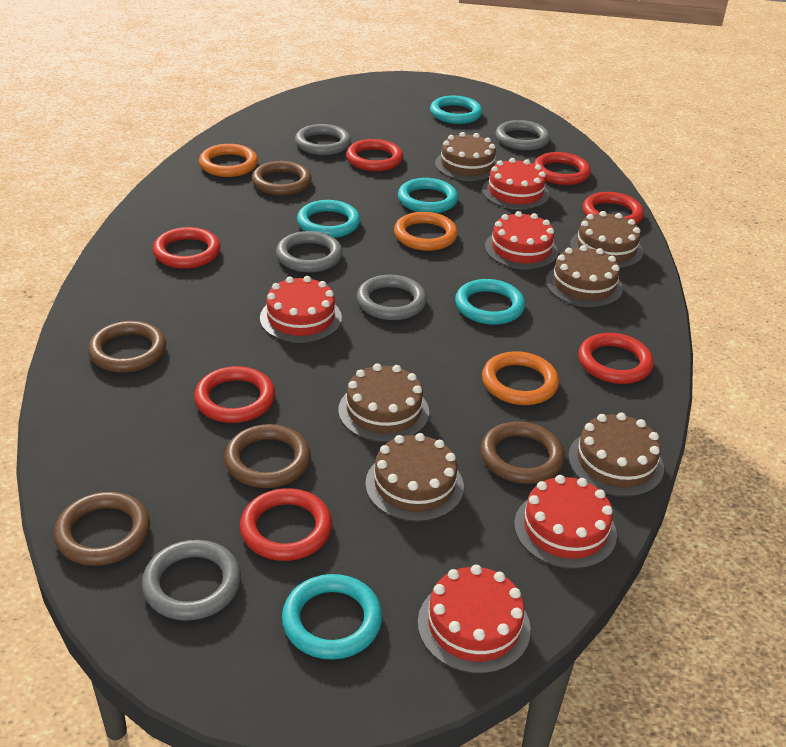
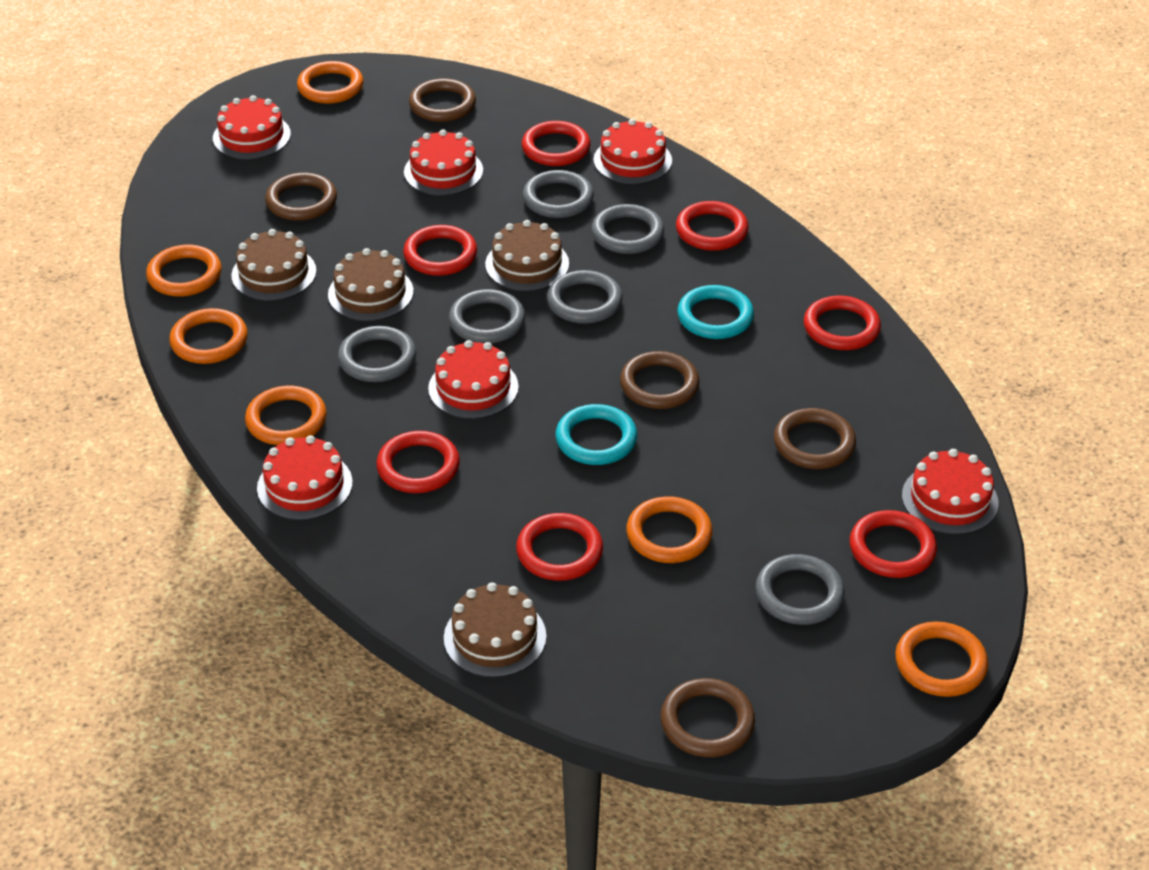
brown cake: [338,363,429,442] [365,433,464,522] [435,132,498,181] [546,245,623,307] [568,412,664,497] [570,211,643,268] = 6 -> [231,229,316,301] [328,248,414,321] [444,582,546,678] [485,220,569,291] = 4
grey ring: [142,540,241,621] [276,231,343,273] [295,124,351,155] [357,275,427,320] [496,120,550,150] = 5 -> [338,326,416,382] [449,289,525,343] [523,170,594,218] [547,270,623,324] [592,204,664,254] [756,554,845,625] = 6
orange ring: [199,144,258,177] [394,212,458,251] [482,351,559,405] = 3 -> [146,245,222,297] [169,308,248,364] [245,386,327,445] [297,61,363,104] [626,496,712,563] [895,621,988,697] = 6
red cake: [260,276,342,343] [418,565,531,674] [482,158,549,210] [485,211,558,270] [514,475,617,569] = 5 -> [213,95,291,159] [257,435,353,520] [404,129,483,196] [428,340,519,419] [593,119,672,184] [902,449,999,535] = 6
turquoise ring: [282,574,382,660] [297,200,360,238] [398,178,458,213] [430,96,482,124] [455,279,525,325] = 5 -> [556,404,637,465] [677,285,754,339] = 2

